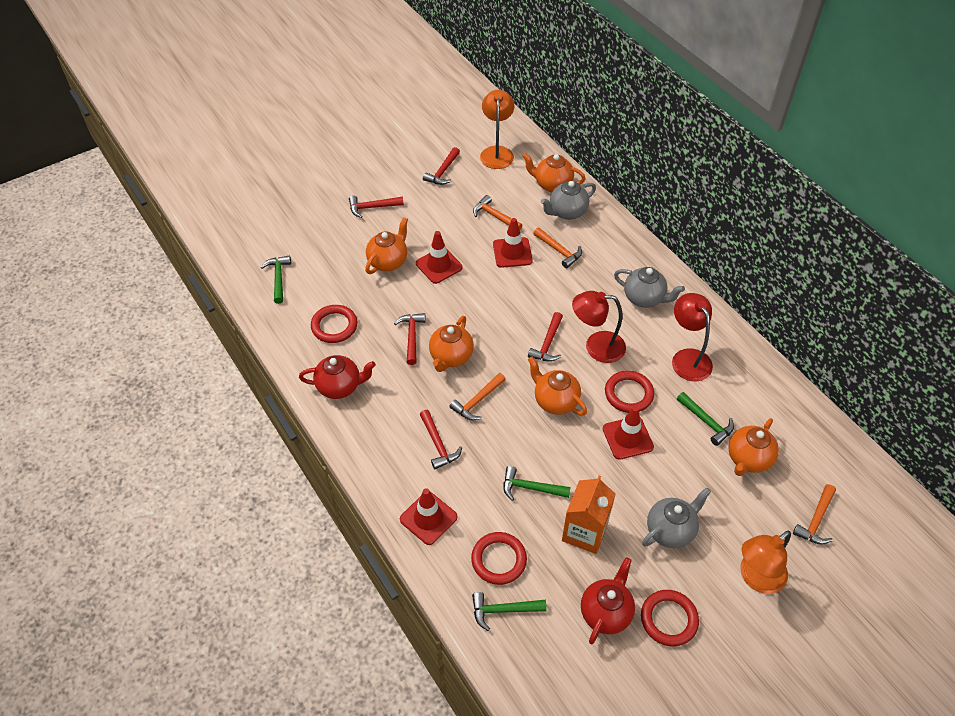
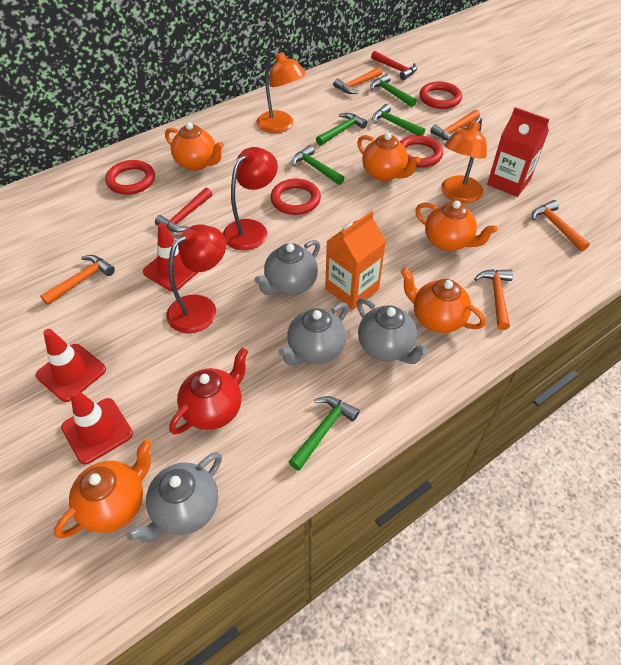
green hammer: [261,255,291,304] [472,592,547,631] [503,466,571,501] [677,392,734,446] = 4 -> [289,396,360,471] [292,145,345,185] [316,113,367,146] [370,74,417,107] [372,104,425,136] = 5
grey teapot: [541,181,596,220] [614,267,685,308] [642,488,711,548] = 3 -> [126,452,222,542] [254,240,320,295] [278,303,348,365] [357,298,428,364] = 4
orange hammer: [450,373,506,420] [473,195,522,230] [533,228,582,268] [793,484,836,545] = 4 -> [40,255,115,305] [333,67,382,94] [430,110,480,141] [474,269,513,330] [532,200,590,252] = 5
red carton: none = 0 -> [487,107,550,197] = 1
red hammer: [349,195,404,218] [394,313,426,365] [420,410,462,469] [423,147,460,185] [528,312,563,362] = 5 -> [155,187,212,233] [371,51,417,80] = 2
red teapot: [299,355,376,399] [581,557,635,644] = 2 -> [169,348,248,435] = 1
red traffic cone: [400,488,458,545] [416,231,463,284] [493,218,533,268] [603,406,654,460] = 4 -> [36,329,106,402] [61,389,133,464] [143,223,198,292] = 3

